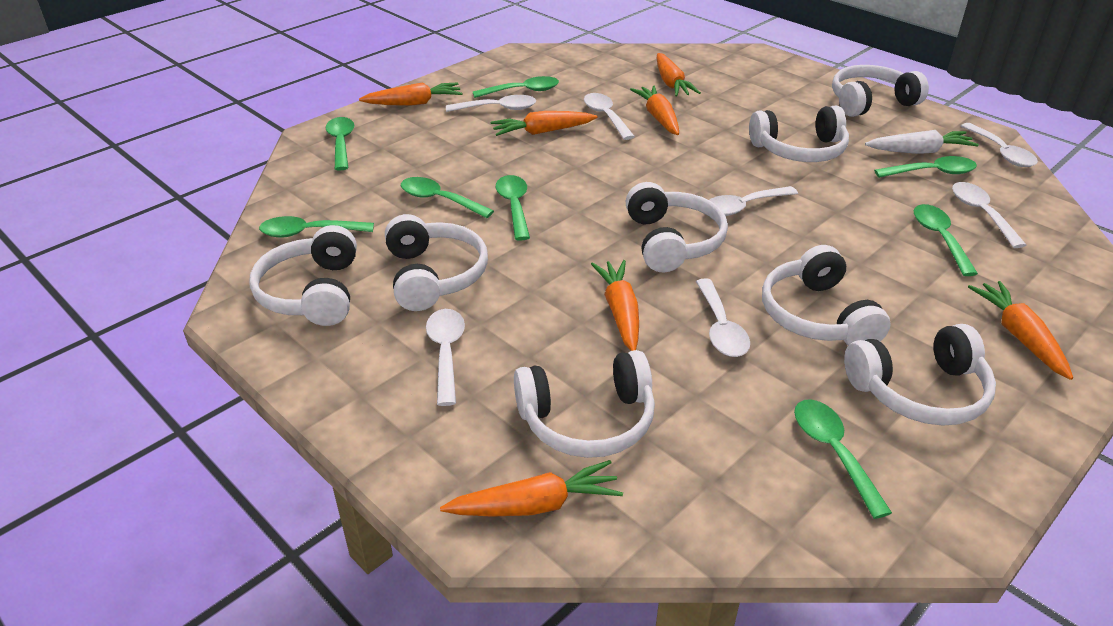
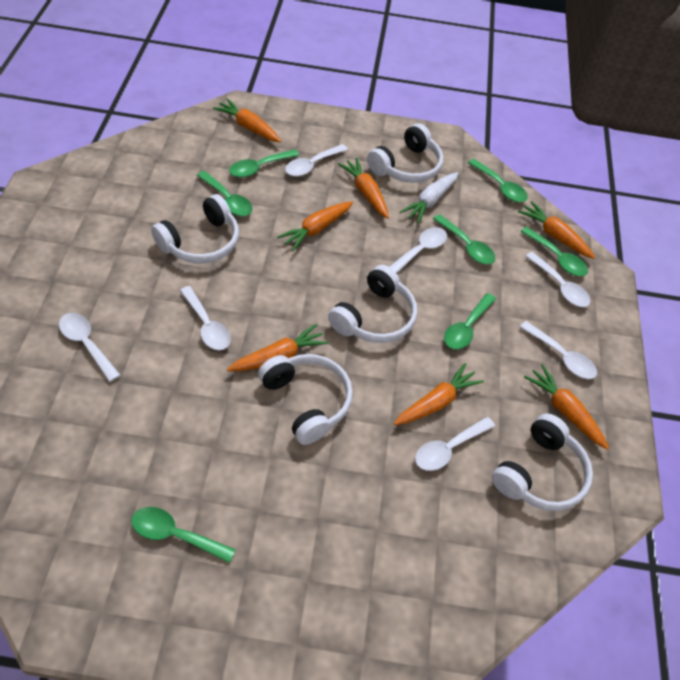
green spoon: [259,216,374,237] [326,117,354,171] [401,177,494,218] [473,76,559,98] [496,175,530,241] [794,399,892,519] [874,156,977,178] [914,204,978,276] = 8 -> [131,507,236,563] [197,171,252,216] [229,149,299,177] [433,214,495,264] [444,293,496,349] [468,159,528,202] [520,227,588,276] = 7
white headphones: [249,225,357,326] [385,214,488,311] [514,350,655,458] [626,182,728,272] [749,106,849,162] [762,245,891,345] [832,65,929,117] [844,324,996,426] = 8 -> [151,194,239,264] [258,354,353,445] [328,265,417,343] [367,123,443,183] [492,413,593,511] = 5

